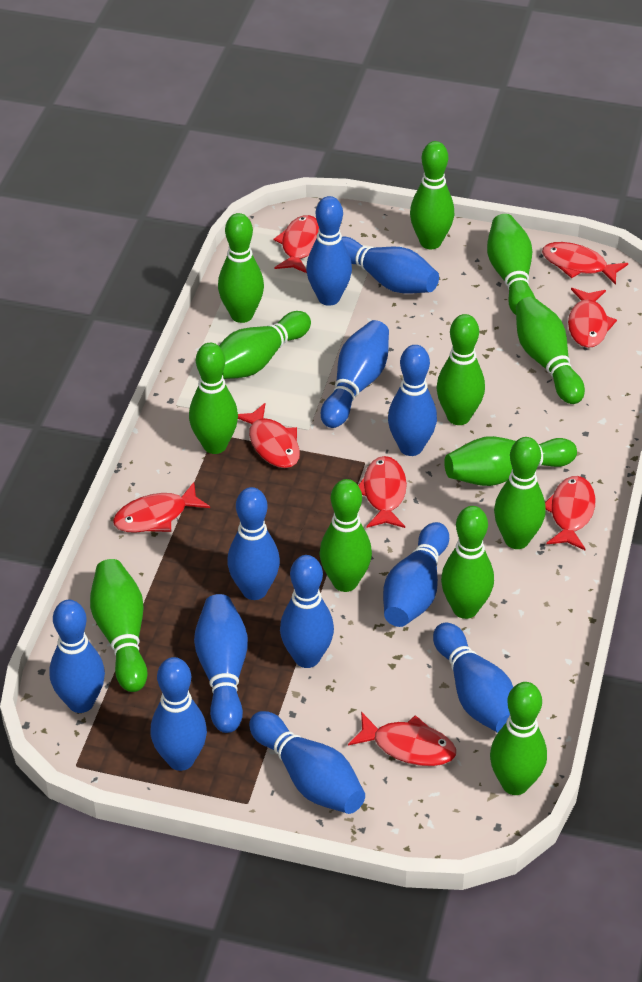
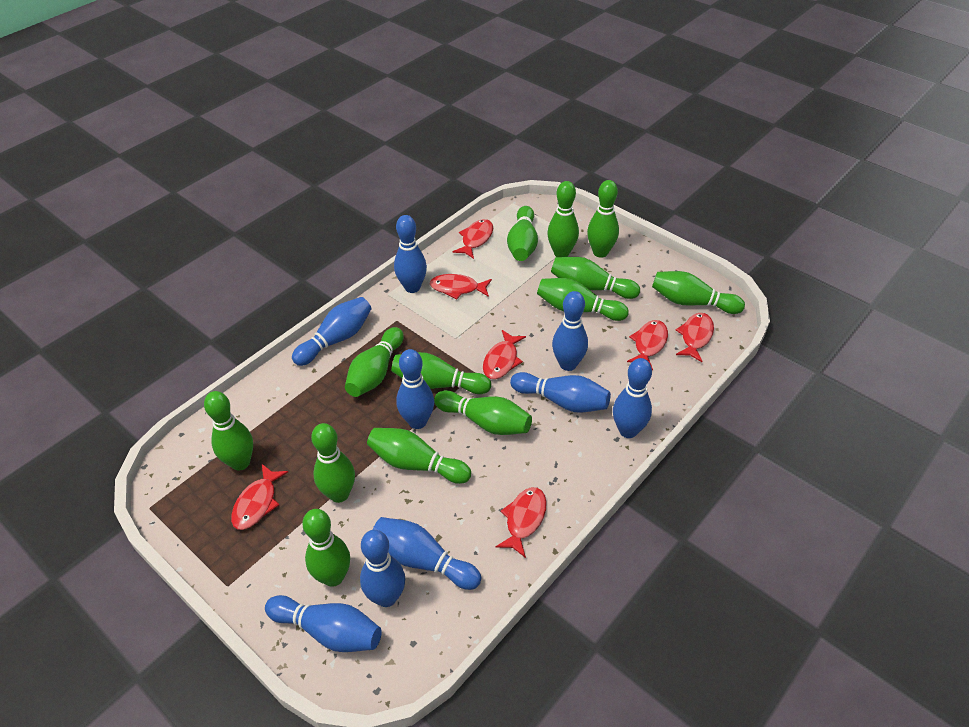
blue bowling pin: [49,600,105,713] [151,657,207,771] [194,594,248,733] [227,487,280,600] [249,711,365,814] [280,555,334,668] [306,196,352,306] [321,320,389,428] [342,237,439,294] [383,522,449,627] [388,345,437,456] [433,622,513,733] = 12 -> [265,595,382,652] [292,297,372,366] [360,530,405,607] [372,517,481,590] [394,215,427,293] [396,349,434,429] [510,372,611,413] [552,291,588,371] [613,358,652,438] = 9
red fish: [113,482,210,533] [238,403,300,468] [273,215,319,273] [348,712,456,766] [358,456,407,528] [542,242,628,285] [545,476,596,550] [568,288,617,348] = 8 -> [231,464,288,530] [430,274,492,299] [452,219,493,259] [483,330,526,379] [495,487,547,558] [627,320,668,370] [676,313,714,362] = 7

